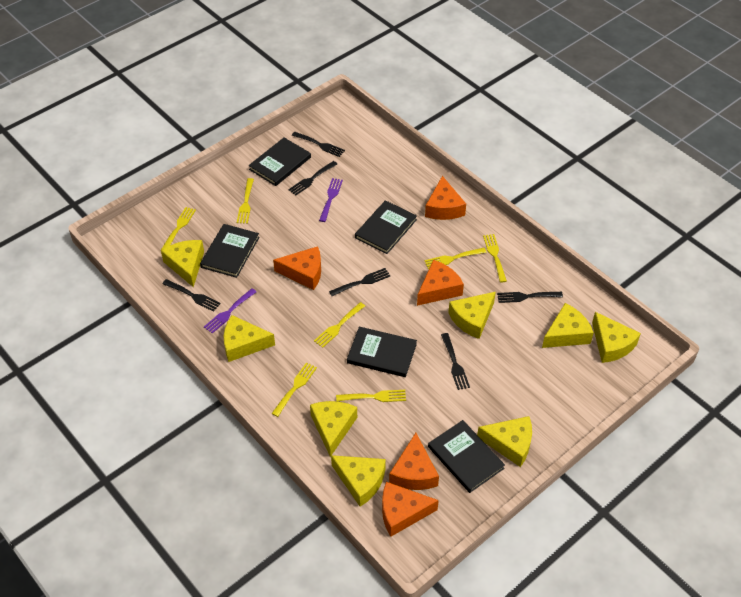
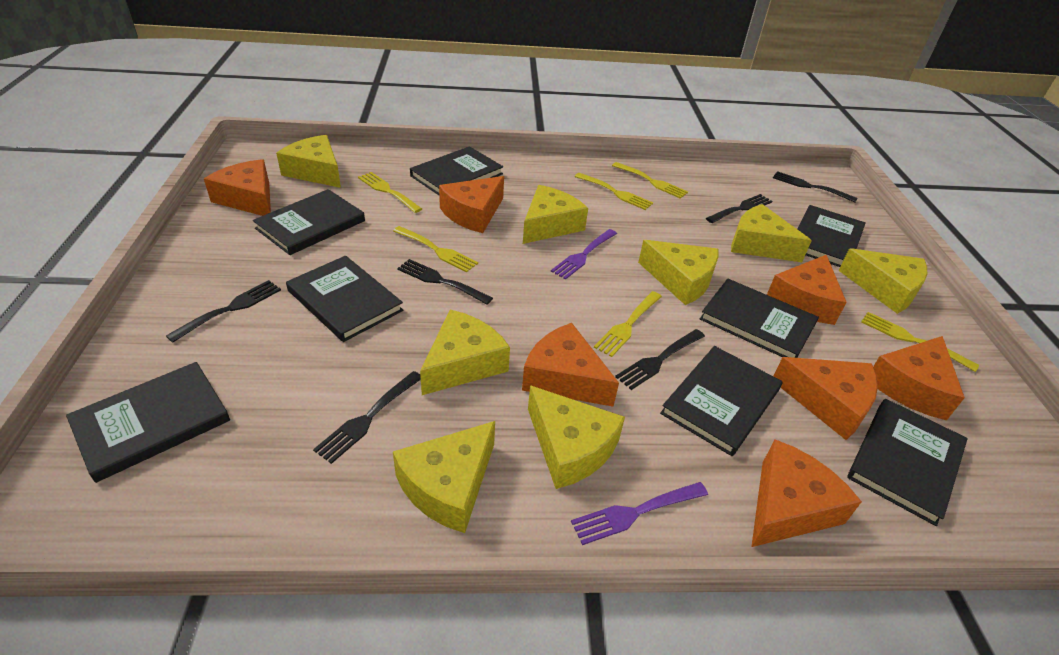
black book: [200,224,259,278] [249,137,311,186] [347,327,417,377] [355,200,417,254] [428,420,505,493] = 5 -> [66,362,230,483] [253,189,365,255] [286,256,403,342] [410,146,503,195] [660,346,783,456] [700,279,819,358] [797,205,866,267] [847,399,968,526] = 8
orange cheese: [273,246,321,290] [382,482,439,537] [389,433,439,490] [417,260,464,306] [425,176,466,220] = 5 -> [204,159,271,216] [439,176,504,233] [522,323,619,407] [751,440,862,547] [767,255,847,325] [773,357,878,440] [873,336,965,420] = 7
yellow fork: [161,207,196,250] [237,178,254,224] [271,362,317,417] [314,302,365,348] [336,390,406,402] [424,248,486,269] [483,234,507,283] = 7 -> [358,172,422,213] [393,226,478,273] [575,173,653,210] [594,291,662,357] [612,162,688,199] [861,312,979,372] = 6

